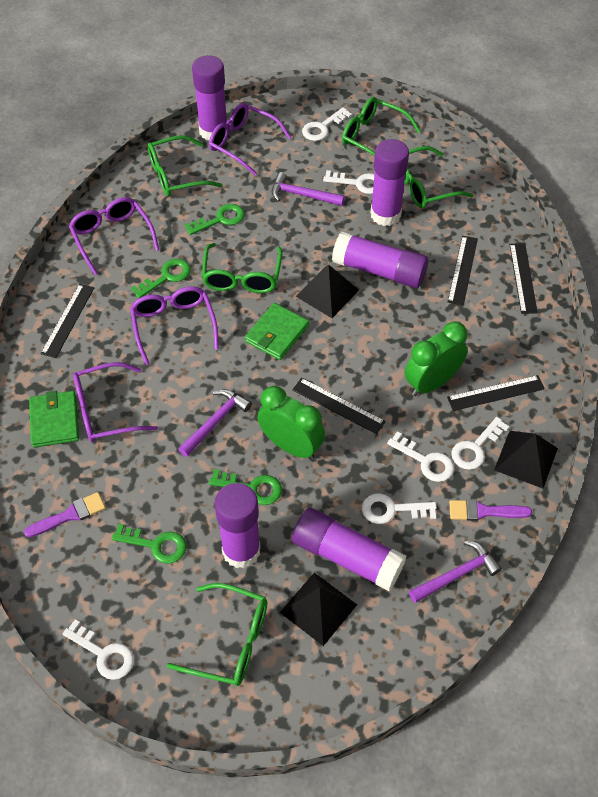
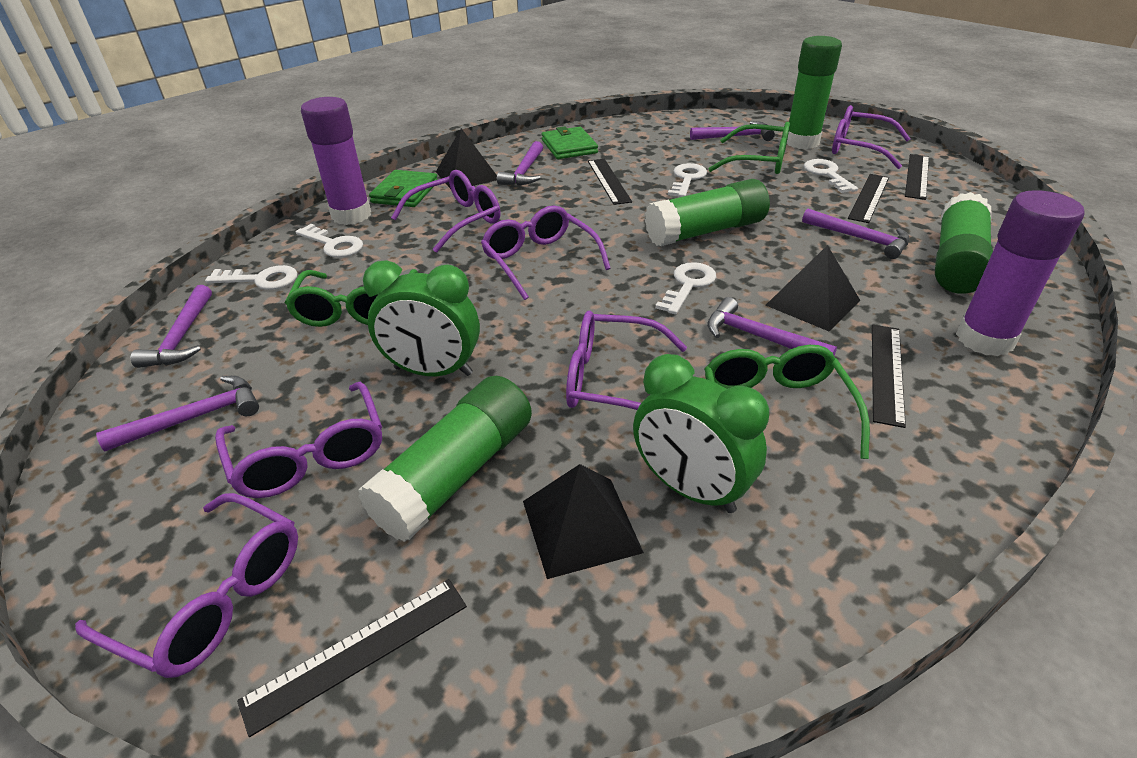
green glasses: [147,135,222,196] [166,583,267,686] [202,243,283,293] [342,97,421,157] [404,146,473,208] = 5 -> [285,269,418,327] [704,345,870,459] [708,122,790,174] = 3
green glue stick: none = 0 -> [358,376,532,542] [645,179,770,246] [787,36,842,149] [935,192,993,294] = 4
green key: [112,524,187,564] [131,259,191,298] [185,204,245,235] [209,469,282,505] = 4 -> none = 0
purple brush: [24,492,106,537] [449,499,532,521] = 2 -> none = 0
purple glasses: [69,197,159,275] [73,362,158,442] [130,286,219,365] [209,103,291,175] = 4 -> [75,493,298,678] [215,382,382,498] [391,170,500,253] [481,206,611,300] [566,310,687,410] [832,105,910,169] = 6
purple glue stick: [192,55,227,140] [214,483,260,568] [292,508,406,591] [332,231,428,288] [371,139,409,226] = 5 -> [301,97,371,225] [956,190,1084,356] = 2
purple hammer: [178,389,252,457] [272,172,345,206] [409,541,502,603] = 3 -> [96,376,259,451] [131,285,212,368] [497,141,543,186] [690,121,775,141] [707,297,837,356] [802,209,910,259] = 6
white key: [63,619,134,680] [302,107,352,141] [323,170,374,194] [362,493,437,524] [387,432,454,482] [451,417,509,470] = 6 -> [205,265,297,290] [295,224,363,258] [655,262,716,315] [668,163,707,197] [804,159,858,193] = 5

